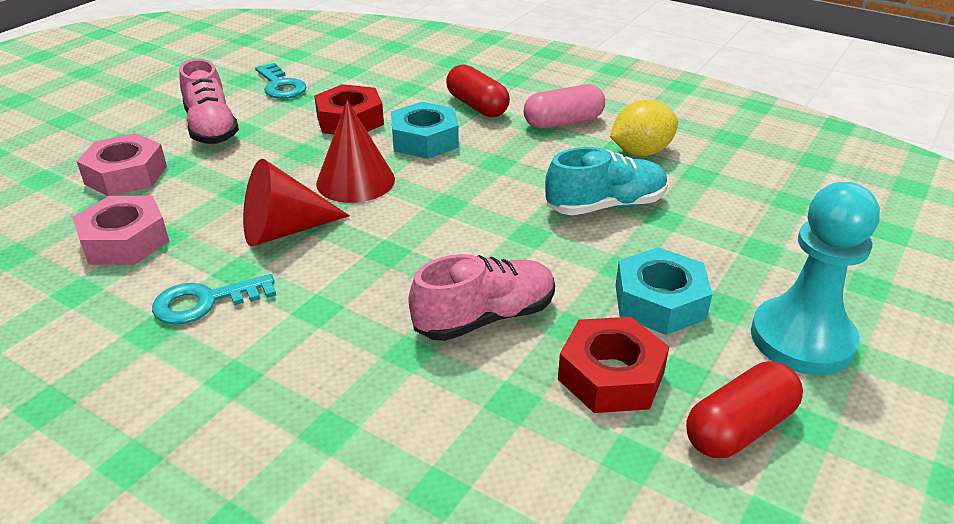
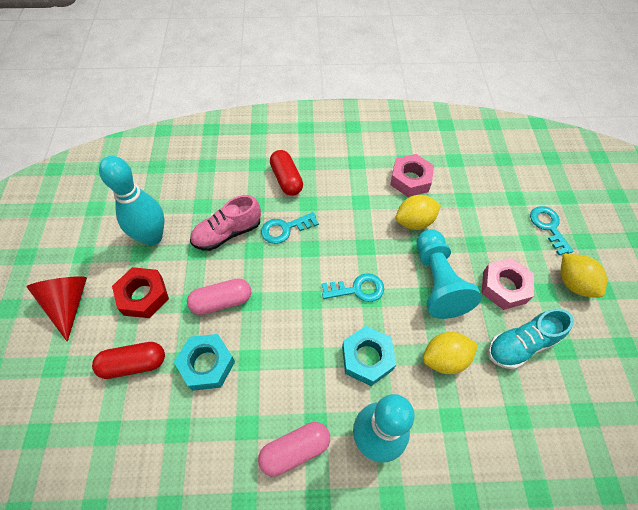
pink capsule: [523,84,605,129] = 1 -> [187,278,251,315] [258,422,330,477] = 2
pink shoe: [180,59,239,144] [409,254,555,341] = 2 -> [190,195,261,251] = 1
red cone: [243,159,350,247] [316,100,395,203] = 2 -> [26,276,87,342] = 1
red nut: [314,84,384,134] [558,317,669,413] = 2 -> [112,267,169,318] = 1
turquoise bowling pin: none = 0 -> [99,156,165,246] [353,394,415,463] = 2
turquoise key: [152,274,276,325] [255,63,306,99] = 2 -> [261,212,319,244] [322,273,384,302] [530,206,573,255] = 3
yellow lemon: [610,100,678,156] = 1 -> [396,195,441,230] [423,332,478,374] [561,254,607,298] = 3

